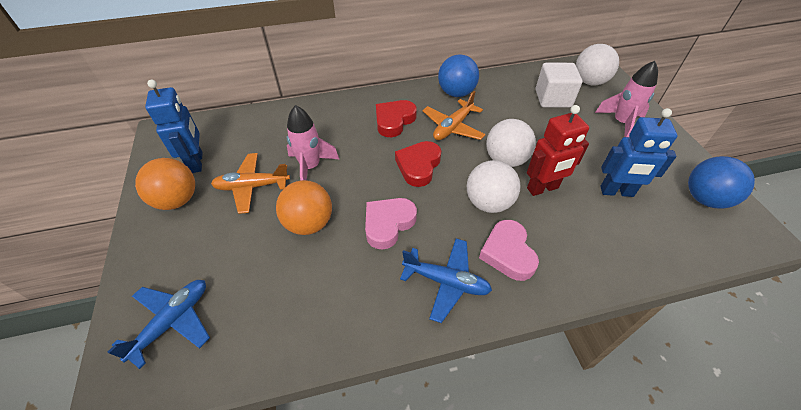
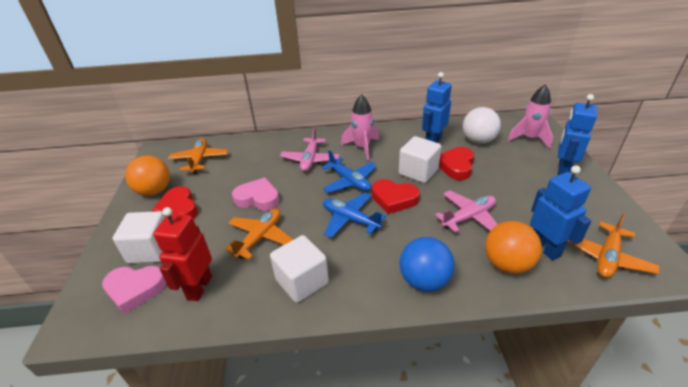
blue ball: [438,54,479,97] [688,156,755,209] = 2 -> [400,237,455,292] = 1
blue robot: [145,80,202,173] [600,108,677,197] = 2 -> [422,72,452,142] [530,165,591,260] [557,94,597,175] = 3
orange plane: [211,153,290,214] [422,91,486,140] = 2 -> [168,138,228,174] [225,209,294,260] [568,213,660,278] = 3
pink plane: none = 0 -> [280,127,340,172] [435,190,498,233] = 2
red heart: [376,100,417,137] [395,141,441,187] = 2 -> [152,186,198,219] [372,179,420,214] [439,147,474,180] = 3
white ball: [467,160,520,213] [486,119,536,167] [576,44,619,85] = 3 -> [463,107,501,144] = 1
white cube: [536,63,582,108] = 1 -> [113,211,165,263] [270,235,329,303] [399,136,441,183] = 3

